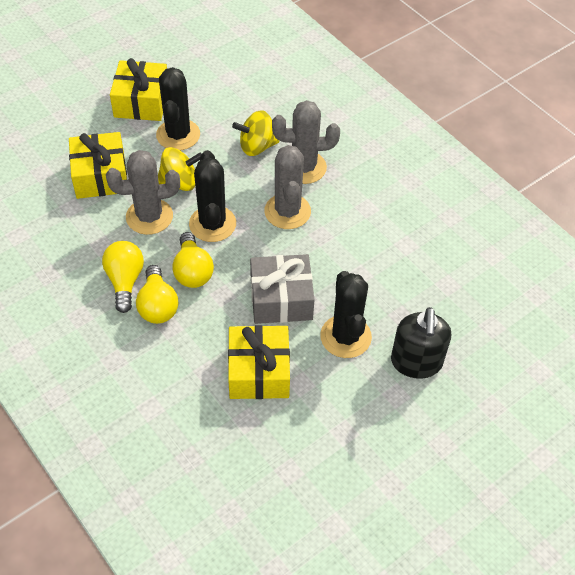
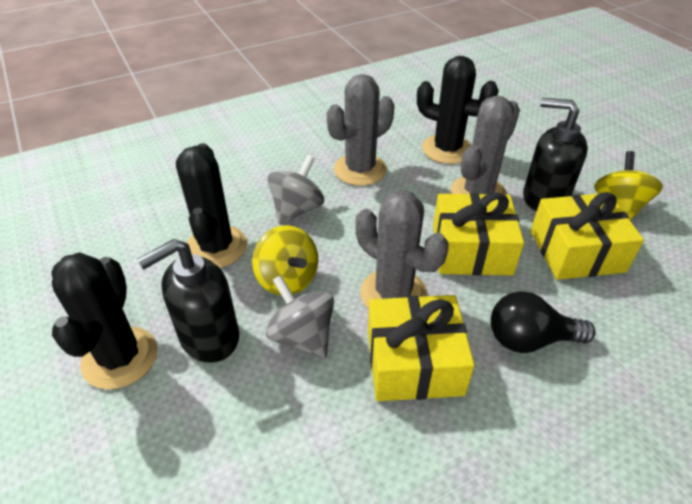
black light bulb: none = 0 -> [491,291,595,353] = 1
black soap dispenser: [391,307,451,378] = 1 -> [137,239,239,363] [523,98,588,212] = 2
grey gift: [250,254,315,324] = 1 -> none = 0
grey spinning top: none = 0 -> [266,275,334,359] [267,155,324,225] = 2
yellow light bulb: [102,241,144,313] [136,265,178,324] [172,232,214,288] = 3 -> none = 0

